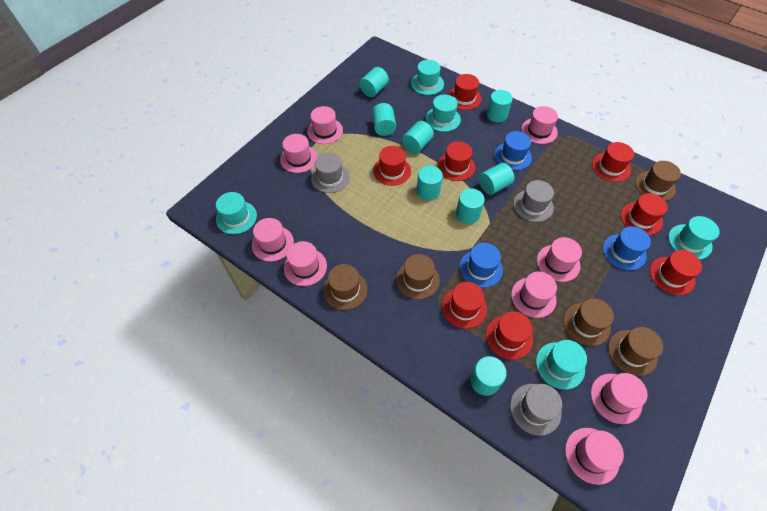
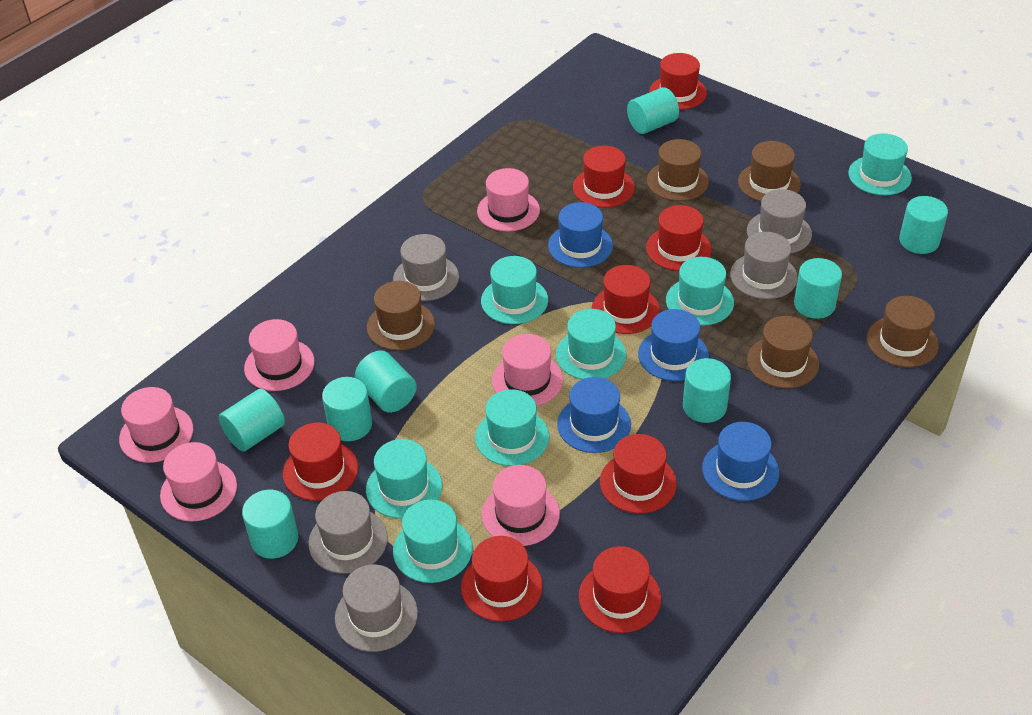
blue hat: [459,243,503,288] [494,131,532,170] [603,226,651,270] = 3 -> [548,202,613,268] [557,377,631,453] [638,309,709,381] [702,422,779,501] = 4
grey hat: [311,153,350,193] [510,384,562,436] [513,180,554,222] = 3 -> [308,491,388,574] [335,565,418,652] [393,234,459,301] [730,232,798,299] [747,189,812,253] = 5
pink hat: [252,218,294,262] [280,134,317,173] [284,241,327,286] [307,106,343,144] [511,272,557,318] [521,106,558,144] [537,237,582,282] [565,428,624,485] [591,373,647,424] = 9 -> [119,387,193,463] [160,442,237,521] [244,319,315,391] [477,168,540,231] [482,465,560,546] [492,334,563,406] = 6
turquoise hat: [216,192,257,234] [411,60,444,95] [426,94,461,132] [536,340,587,390] [668,216,720,260] = 5 -> [366,439,442,519] [393,500,473,583] [475,389,549,466] [481,256,548,324] [556,309,626,380] [666,257,734,326] [848,133,912,195] = 7

